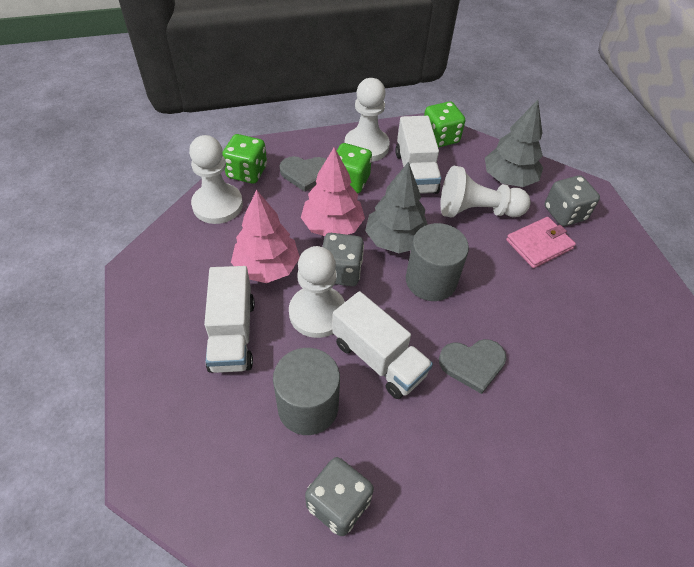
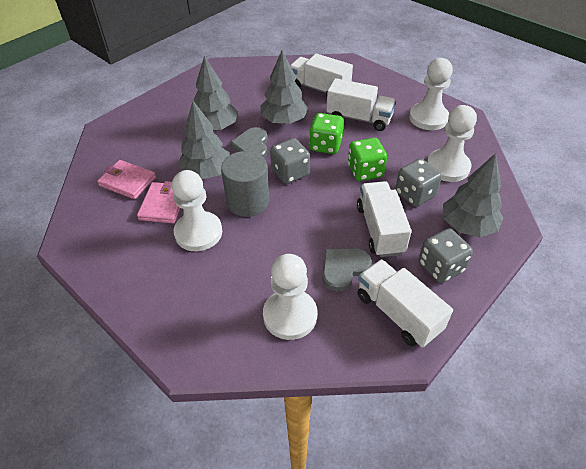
green dice: [223,134,267,184] [337,143,372,193] [424,101,465,148] = 3 -> [309,113,344,154] [348,138,387,181] = 2
grey cylinder: [273,348,340,435] [406,223,469,301] = 2 -> [221,151,269,217] = 1
grey tree: [365,162,428,253] [485,100,543,187] = 2 -> [177,101,230,179] [193,56,238,131] [261,50,308,124] [443,153,504,237] = 4
pink tree: [231,190,300,283] [301,147,365,236] = 2 -> none = 0
pink wallet: [506,217,576,268] = 1 -> [97,160,156,199] [137,181,181,224] = 2
white truck: [204,266,255,373] [332,291,433,399] [395,116,441,194] = 3 -> [290,53,353,97] [326,78,396,131] [357,181,412,257] [357,259,453,347] = 4

